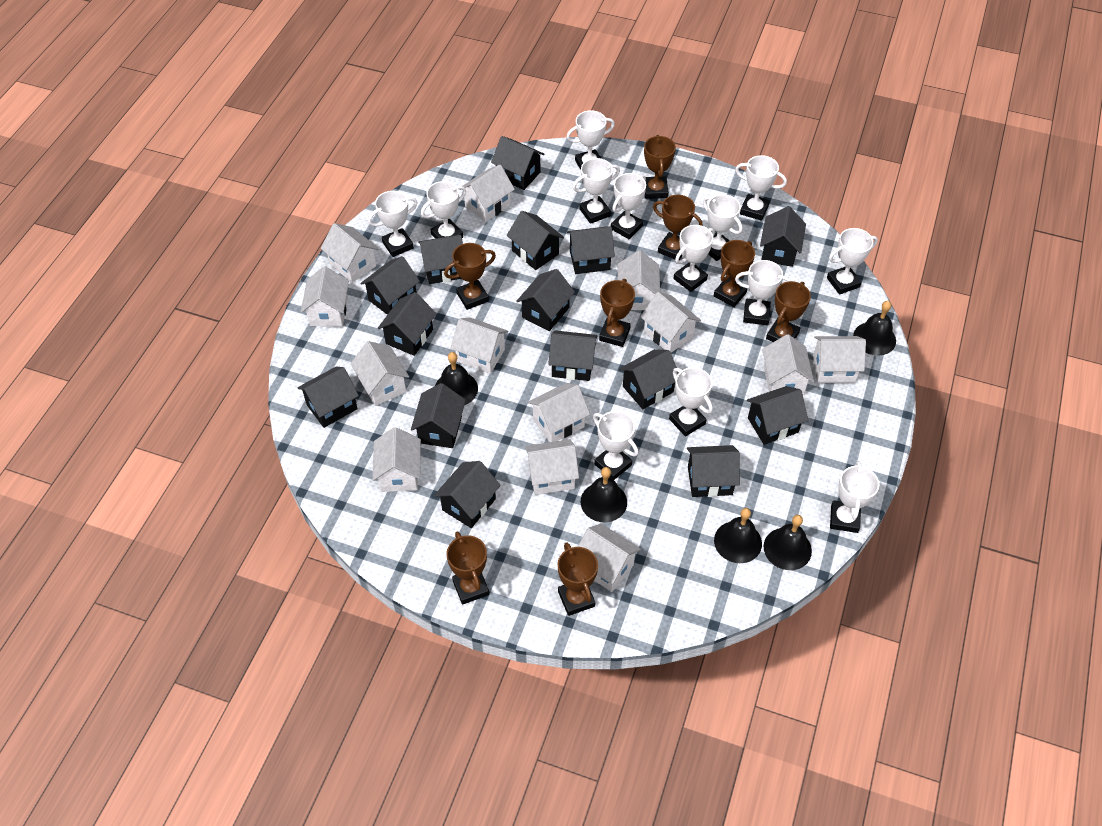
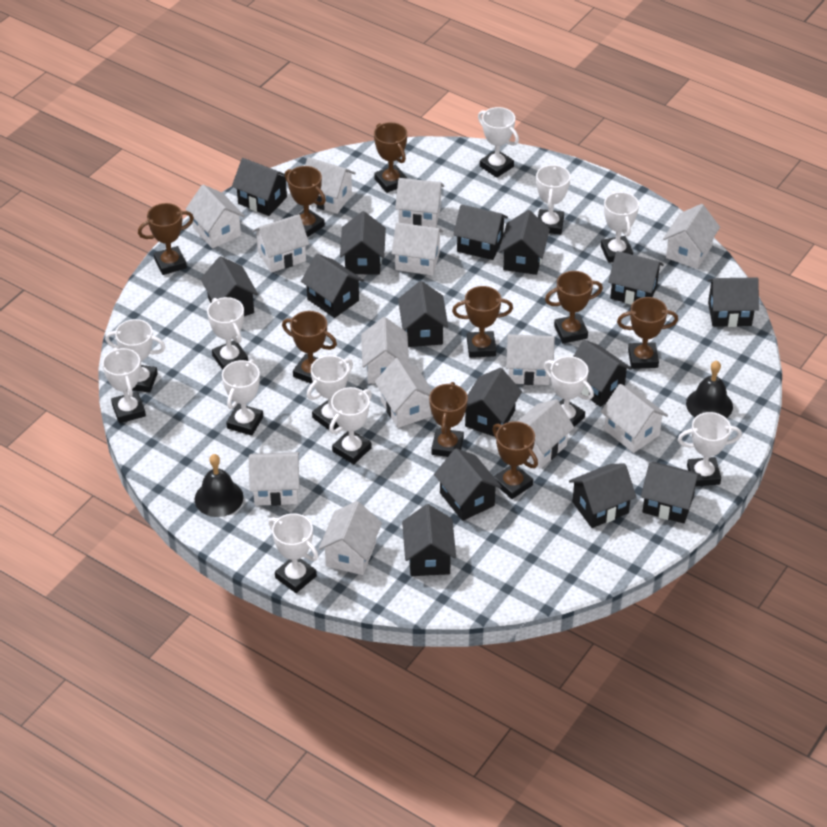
black bell: [435,352,478,405] [581,467,627,522] [714,508,762,563] [764,515,812,570] [853,301,896,356] = 5 -> [195,454,243,517] [686,360,733,418] = 2
brown trophy: [444,243,496,310] [446,531,489,605] [558,542,598,616] [599,279,635,347] [644,135,676,199] [653,195,703,260] [714,240,755,307] [766,281,811,342] = 8 -> [138,203,194,275] [282,311,337,383] [285,166,326,237] [374,122,408,193] [429,382,468,457] [452,286,513,358] [492,421,538,499] [545,271,603,344] [617,297,678,369] = 9
white trophy: [368,191,418,257] [421,181,466,239] [567,110,615,170] [573,158,620,224] [593,411,639,480] [611,173,646,239] [669,367,713,437] [673,225,715,292] [703,194,743,261] [735,155,787,221] [735,260,791,325] [827,228,878,295] [830,461,879,533] = 13 -> [102,347,146,423] [105,319,165,393] [207,297,248,370] [222,359,263,436] [268,513,318,593] [307,355,353,430] [329,387,372,464] [478,107,519,178] [536,164,571,234] [544,356,594,427] [601,191,639,263] [678,412,742,486] = 12

